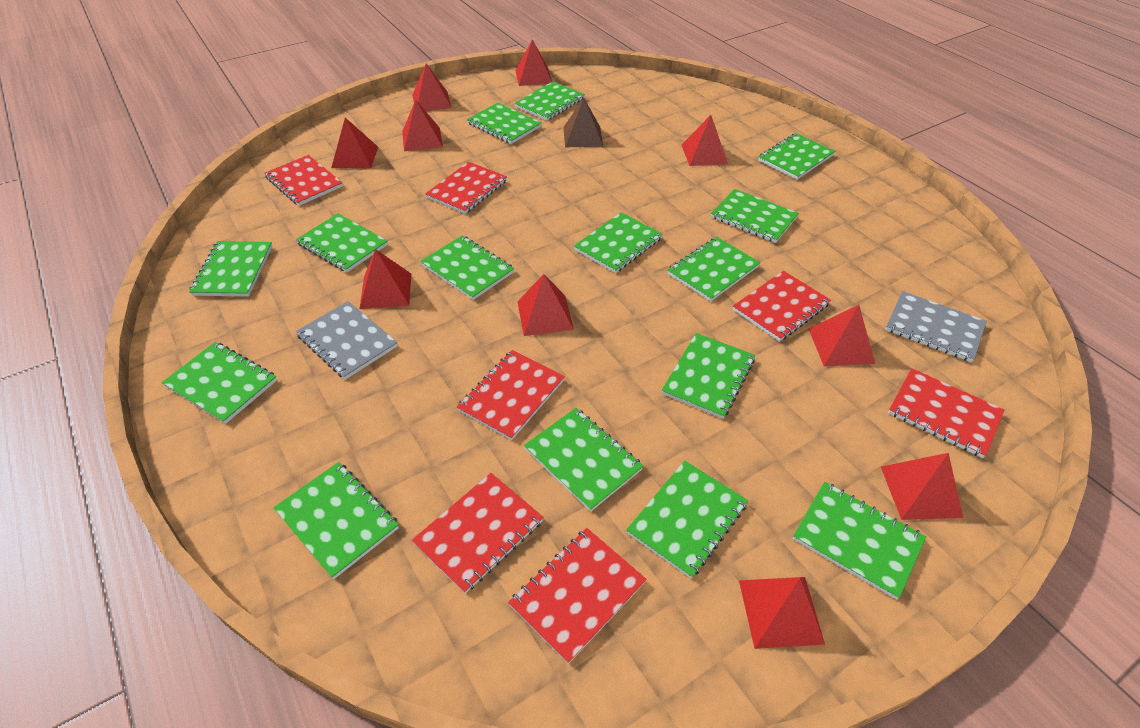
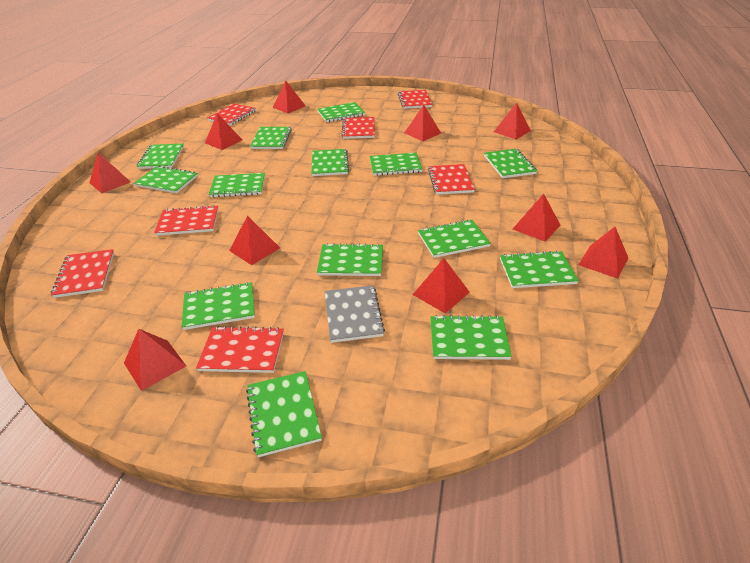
brown pyramid: [563,98,603,147] = 1 -> none = 0
green notebook: [162,342,277,424] [189,241,273,297] [273,462,399,579] [296,213,388,272] [420,235,514,300] [467,103,542,144] [514,81,585,121] [524,408,643,512] [574,212,663,273] [626,461,748,579] [662,333,755,419] [667,237,761,302] [711,189,799,243] [758,133,835,180] [793,482,926,600] = 15 -> [134,166,198,193] [137,144,184,169] [182,282,255,330] [209,173,265,197] [246,371,322,457] [250,127,292,149] [311,149,349,176] [317,102,365,122] [317,243,383,276] [369,153,422,176] [418,219,491,258] [430,315,512,360] [484,149,537,178] [500,251,579,288] = 14
grey notebook: [296,301,397,379] [885,291,987,362] = 2 -> [325,285,385,343] = 1

